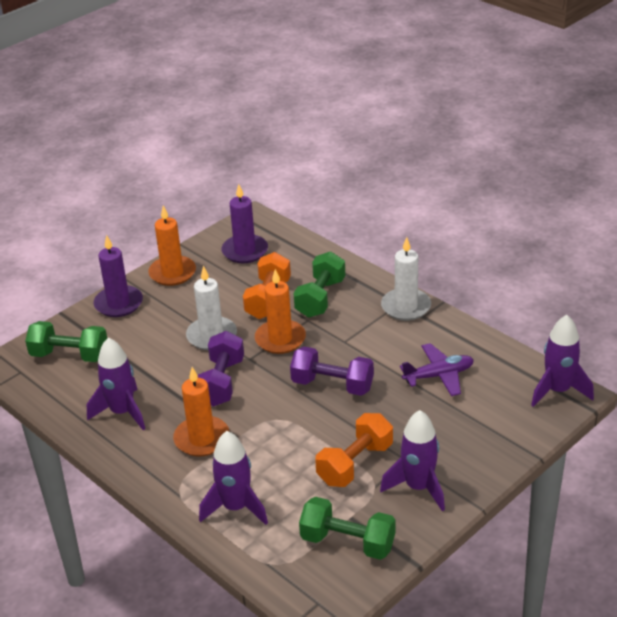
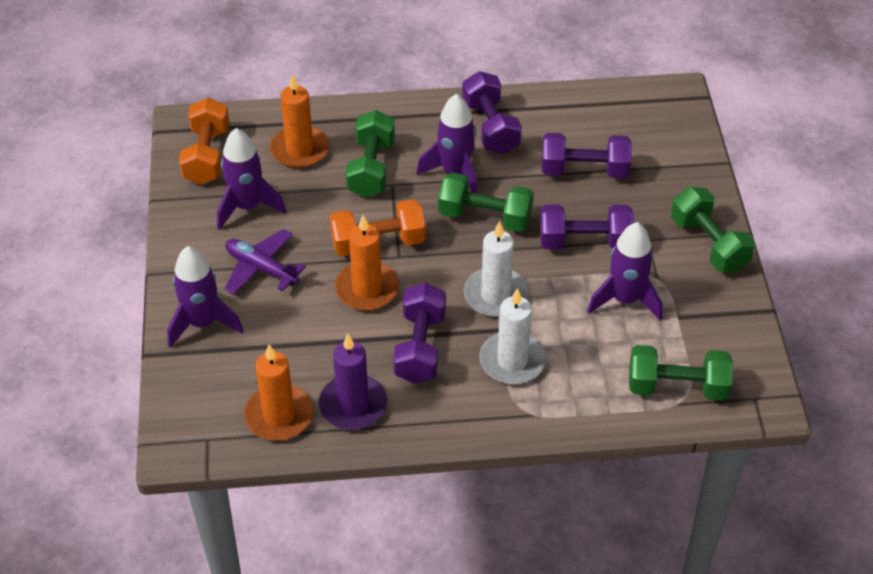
green dumbbell: [25,321,107,362] [293,251,345,318] [299,497,395,560] = 3 -> [345,110,395,198] [438,172,534,232] [629,345,733,401] [671,187,755,272] = 4
purple candle: [94,235,143,317] [221,184,268,263] = 2 -> [319,334,387,430] = 1
purple dumbbell: [198,331,244,407] [290,346,374,396] = 2 -> [393,283,446,384] [462,71,522,154] [540,205,634,249] [542,133,632,178] = 4

